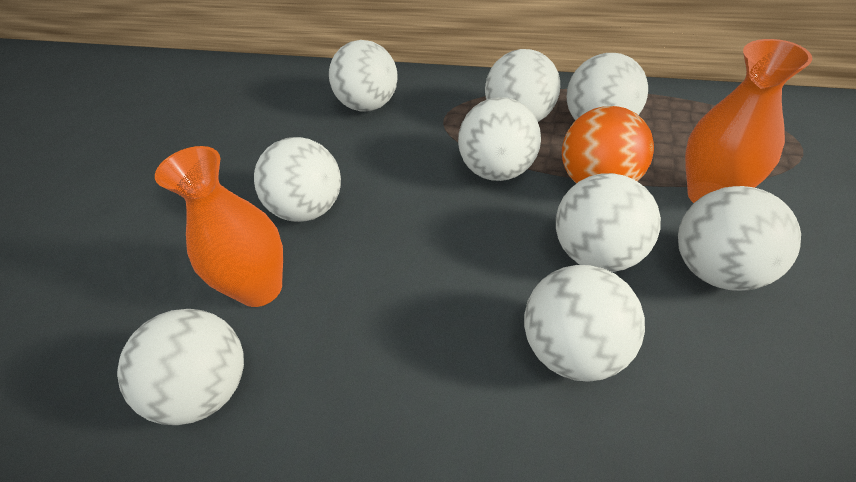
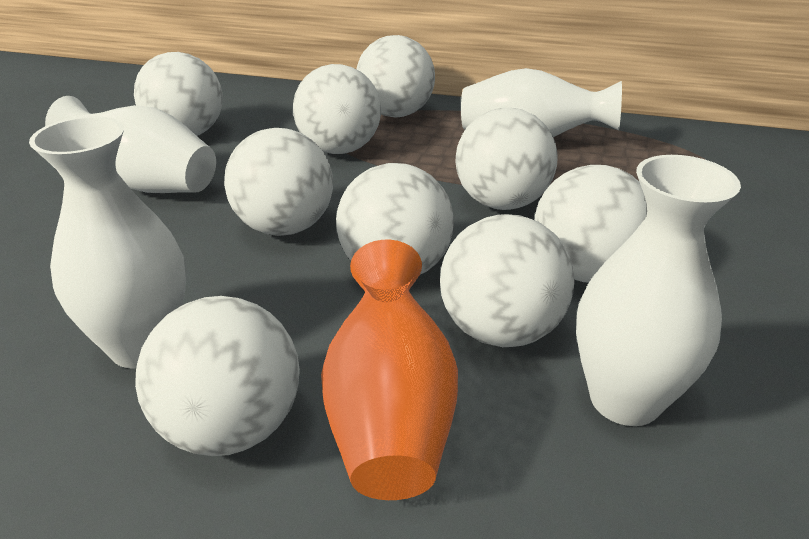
orange ball: [562,106,654,184] = 1 -> none = 0
orange vase: [155,146,283,307] [685,39,812,203] = 2 -> [321,240,458,500] = 1
white vase: none = 0 -> [29,116,186,369] [45,96,216,193] [461,68,622,137] [576,155,741,426] = 4

